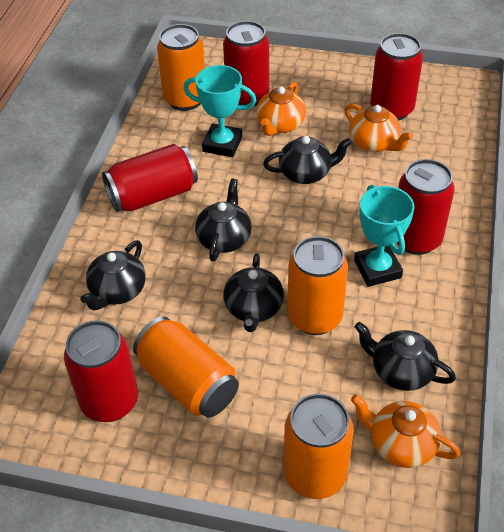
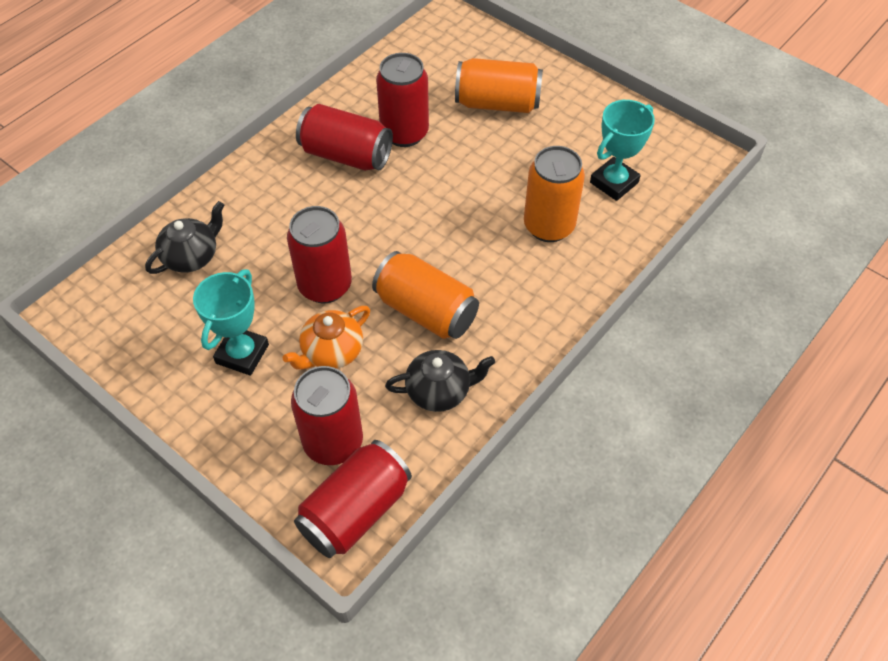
black teapot: [80,240,146,311] [195,178,252,262] [223,253,284,332] [263,136,352,184] [355,322,456,391] = 5 -> [145,201,224,274] [385,350,495,412] = 2
orange can: [133,316,239,418] [157,24,205,111] [284,393,354,499] [287,236,348,335] = 4 -> [372,251,479,339] [455,58,543,113] [524,146,585,242] = 3
orange teapot: [256,82,306,136] [345,104,413,152] [351,394,460,468] = 3 -> [283,306,370,370] = 1

